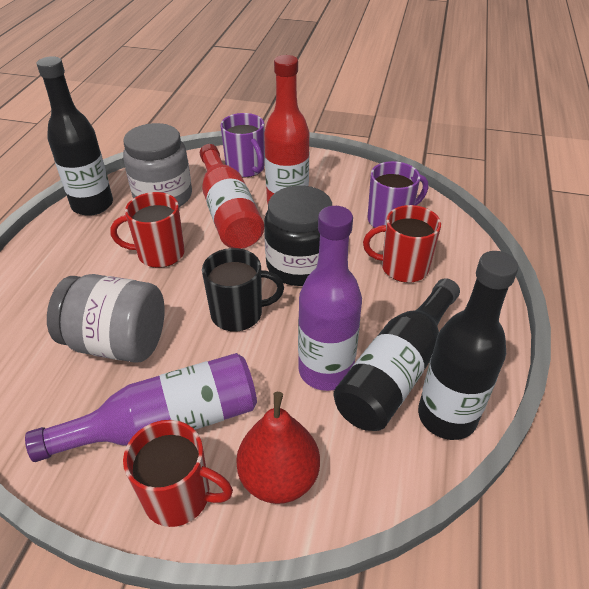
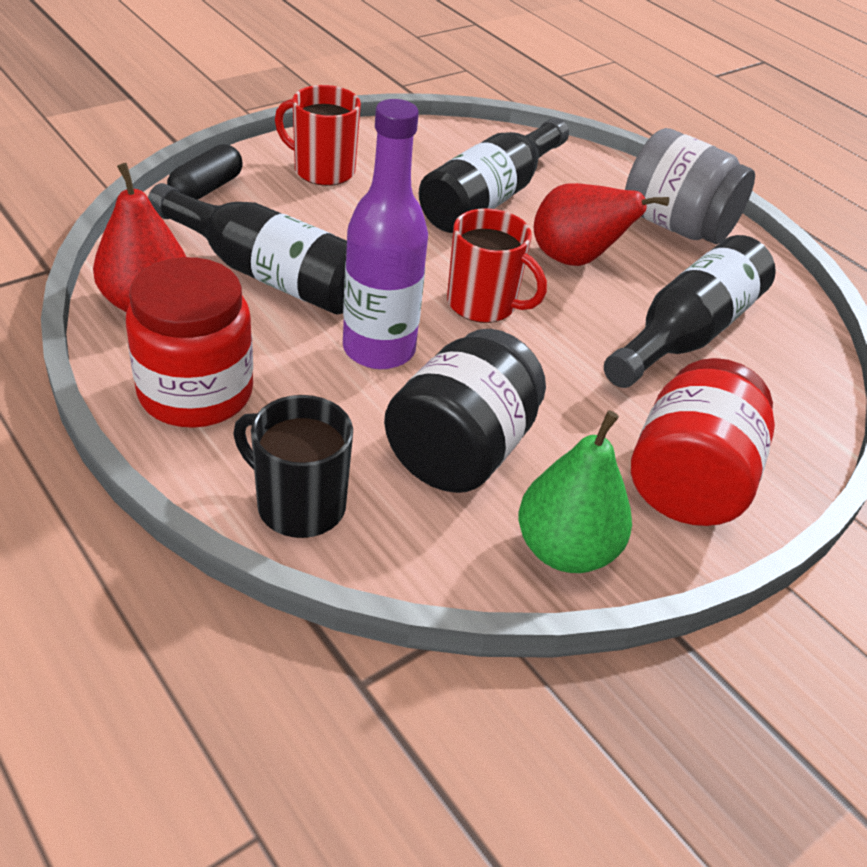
black capsule: none = 0 -> [167,144,243,200] = 1
green pear: none = 0 -> [518,410,632,573] = 1
grey jar: [47,274,165,362] [123,123,192,207] = 2 -> [625,128,755,244] = 1
purple bottle: [25,353,257,462] [298,206,362,391] = 2 -> [343,99,428,369] = 1
purple mug: [220,113,265,177] [367,161,428,228] = 2 -> none = 0
red bottle: [200,144,264,249] [264,55,309,203] = 2 -> none = 0
red jar: none = 0 -> [126,257,253,428] [631,358,775,526] = 2
red mug: [110,192,185,268] [123,420,233,527] [363,205,441,283] = 3 -> [275,85,361,186] [447,208,547,323] = 2
red pear: [236,392,320,504] = 1 -> [93,163,186,312] [534,183,669,266] = 2

